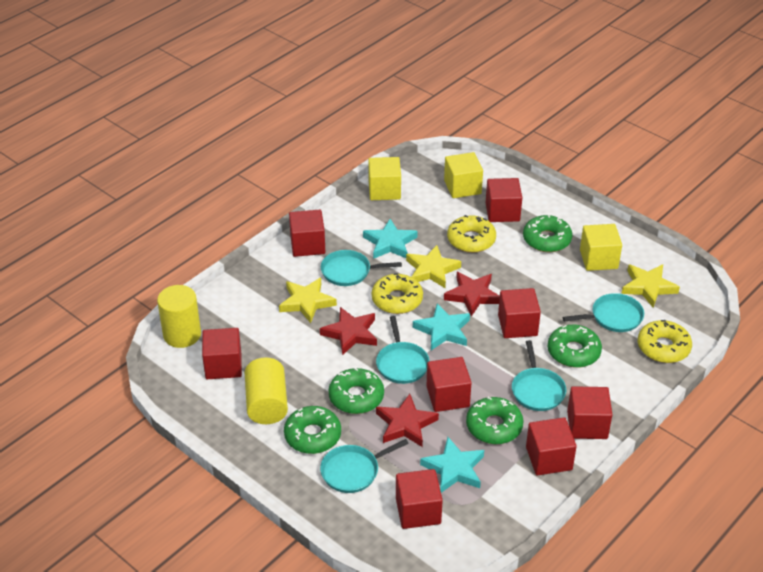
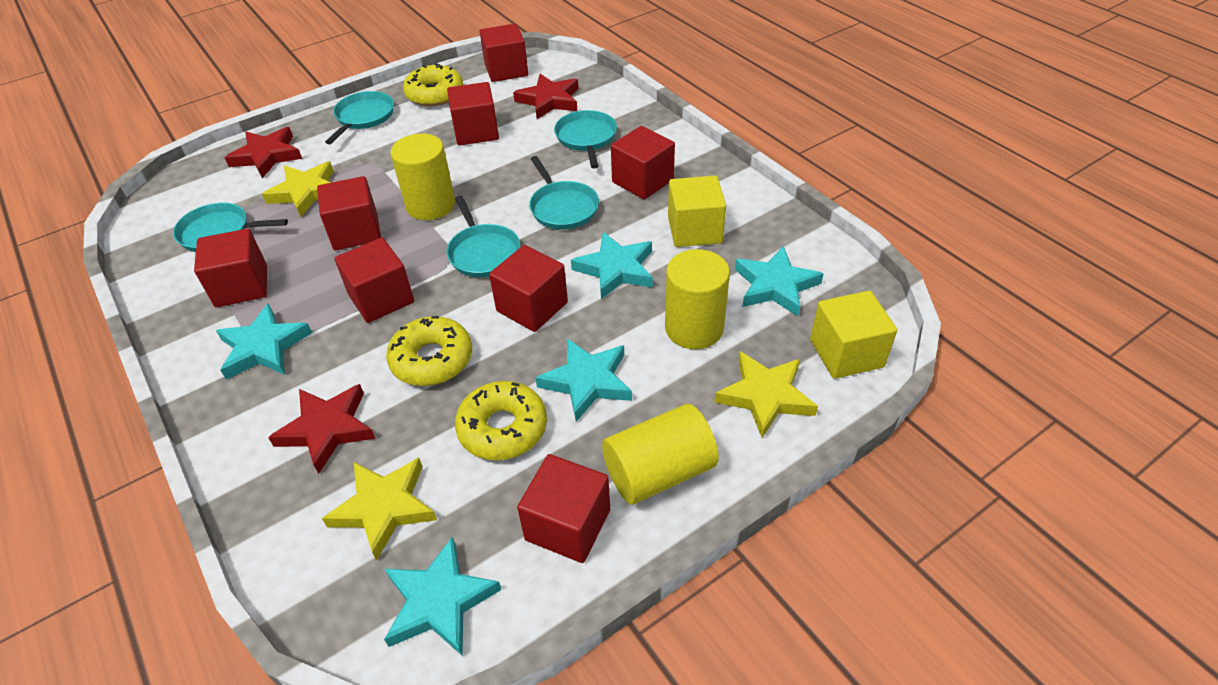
green donut: [284,406,341,454] [328,368,384,414] [466,397,524,444] [523,215,572,252] [548,325,602,368] = 5 -> none = 0
turquoise star: [363,219,417,259] [413,303,470,350] [420,437,484,493] = 3 -> [216,303,312,380] [384,537,501,655] [535,338,632,422] [571,232,653,299] [735,246,824,316] = 5
yellow cube: [368,157,401,200] [444,152,483,198] [580,224,622,271] = 3 -> [668,175,726,247] [810,291,897,379] = 2
yellow cylinder: [157,285,201,348] [245,358,288,424] = 2 -> [390,133,455,220] [602,404,719,505] [665,249,730,349] = 3

